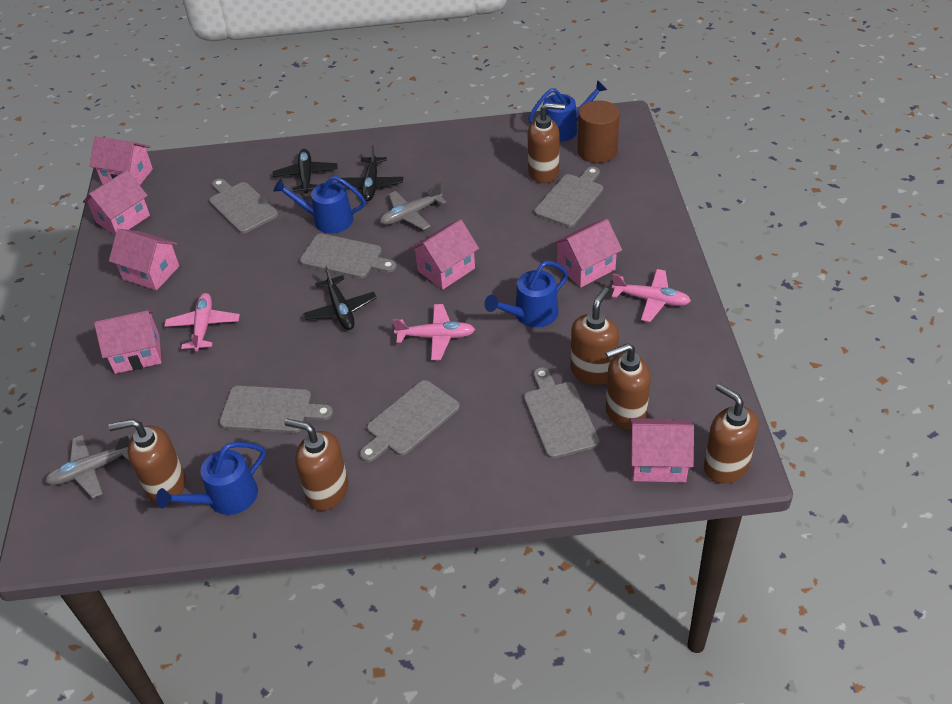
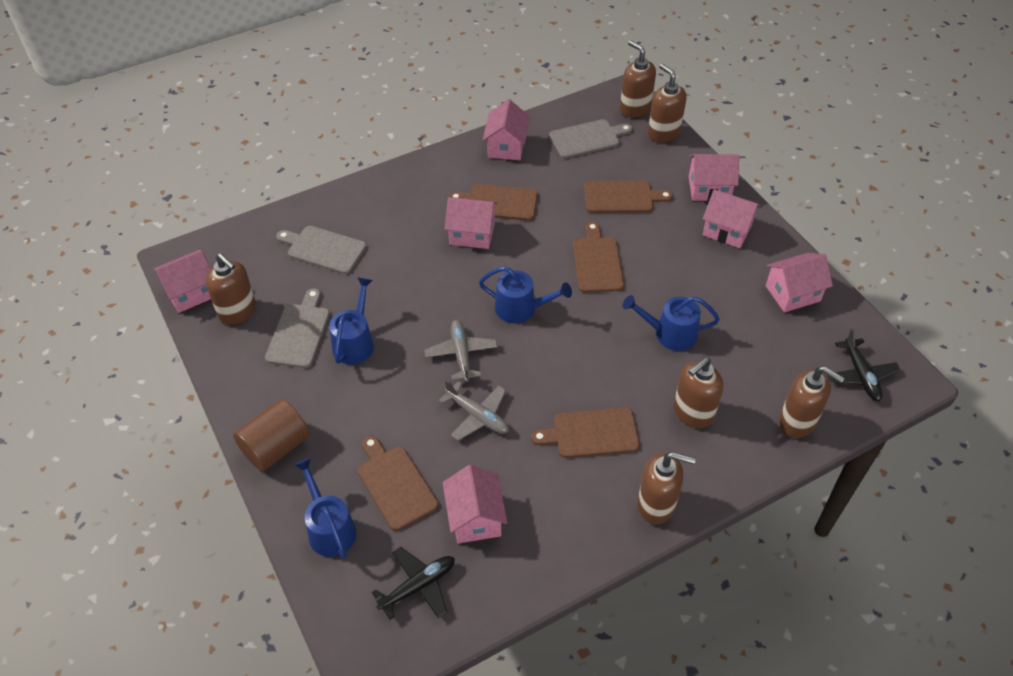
black plane: [273,149,338,193] [303,266,377,330] [338,145,403,201] = 3 -> [372,547,455,620] [827,329,900,401] = 2
brown cutting board: none = 0 -> [357,436,439,531] [449,184,538,221] [531,407,640,458] [573,222,624,293] [584,180,673,213] = 5
grey cutting board: [209,179,278,234] [219,386,333,433] [300,233,397,278] [360,380,460,462] [524,367,600,459] [534,167,603,227] = 6 -> [265,288,330,368] [276,226,366,274] [549,119,633,158] = 3
pink plane: [164,293,240,351] [392,304,475,360] [612,269,691,322] = 3 -> none = 0

